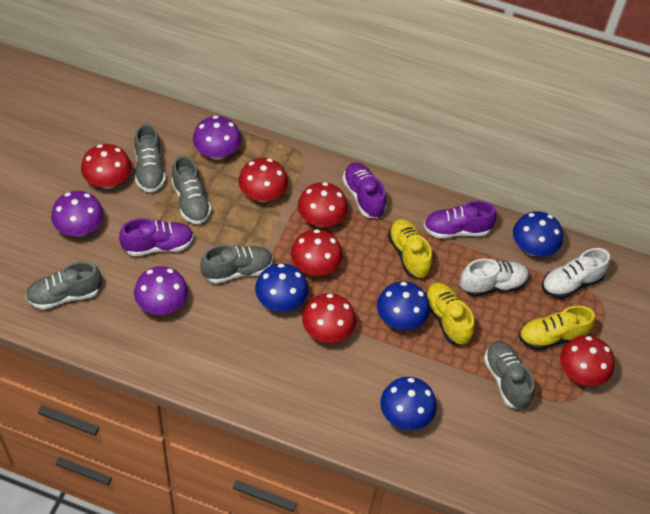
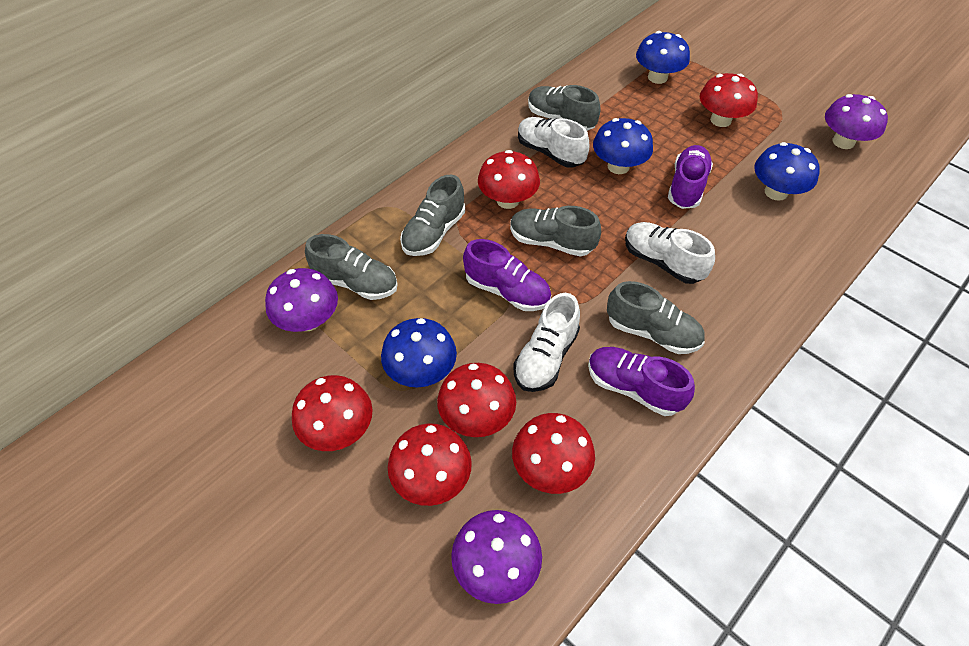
white shoe: [460,258,529,297] [542,248,610,299] = 2 -> [513,293,580,392] [518,117,590,168] [625,222,715,284] = 3
yellow shoe: [388,219,433,279] [426,282,475,345] [519,306,595,350] = 3 -> none = 0

